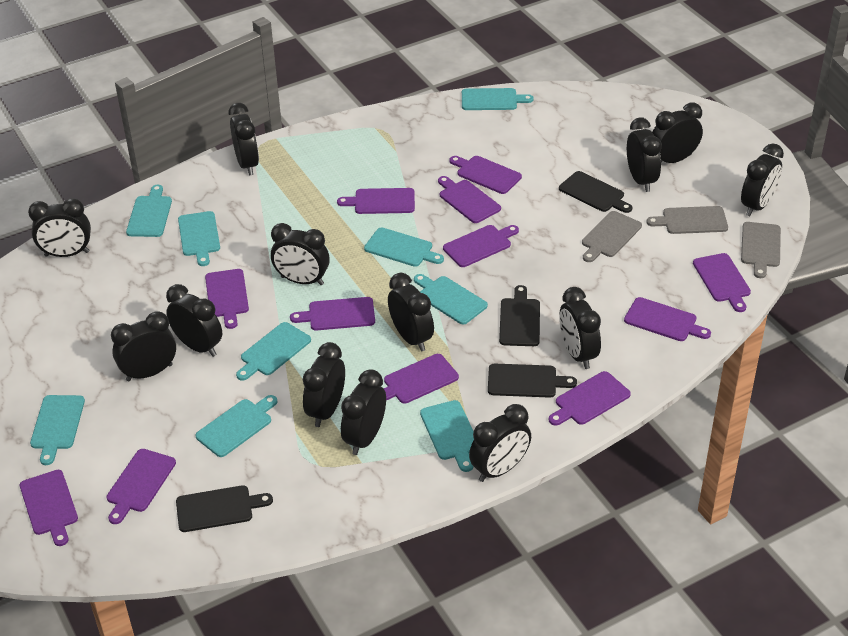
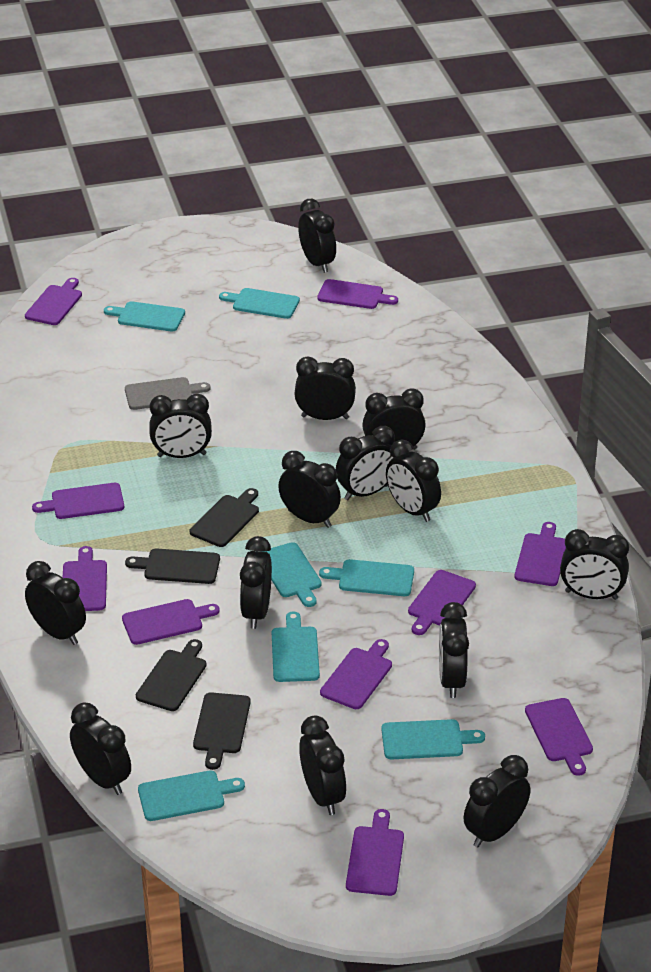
black clock: [28,198,91,257] [111,311,176,381] [166,284,222,357] [229,103,259,175] [271,223,330,285] [303,342,345,427] [341,369,386,455] [388,273,434,352] [469,404,531,482] [559,287,601,369] [627,117,662,192] [652,103,703,163] [741,143,784,216] = 13 -> [25,561,86,645] [70,702,131,795] [149,394,212,458] [240,536,272,629] [278,451,341,528] [294,357,356,420] [298,199,336,273] [299,715,346,815] [336,426,396,500] [362,388,426,450] [386,440,441,522] [439,602,469,698] [464,755,530,847] [560,529,629,600] = 14
grey cutting board: [582,211,642,262] [646,206,728,234] [741,222,781,278] = 3 -> [125,377,210,410] = 1
purple cutting board: [20,470,78,546] [106,449,176,524] [205,269,249,329] [290,297,375,331] [337,188,415,214] [383,354,459,404] [438,176,501,223] [443,225,519,267] [450,156,522,194] [549,371,631,426] [624,297,711,341] [693,253,751,312] = 12 -> [25,278,82,325] [32,483,124,519] [63,546,107,611] [122,599,220,645] [317,279,398,309] [320,639,392,709] [346,809,404,896] [408,570,476,635] [514,522,566,586] [525,698,593,776] = 10
turquoise cutting board: [30,395,85,465] [126,185,172,237] [178,211,220,266] [196,395,277,457] [236,322,311,381] [364,227,444,267] [414,274,488,324] [420,400,474,472] [462,88,534,110] = 9 -> [104,301,185,332] [138,770,245,821] [219,288,300,319] [260,542,322,607] [272,611,320,682] [319,559,414,596] [381,719,485,759] = 7

